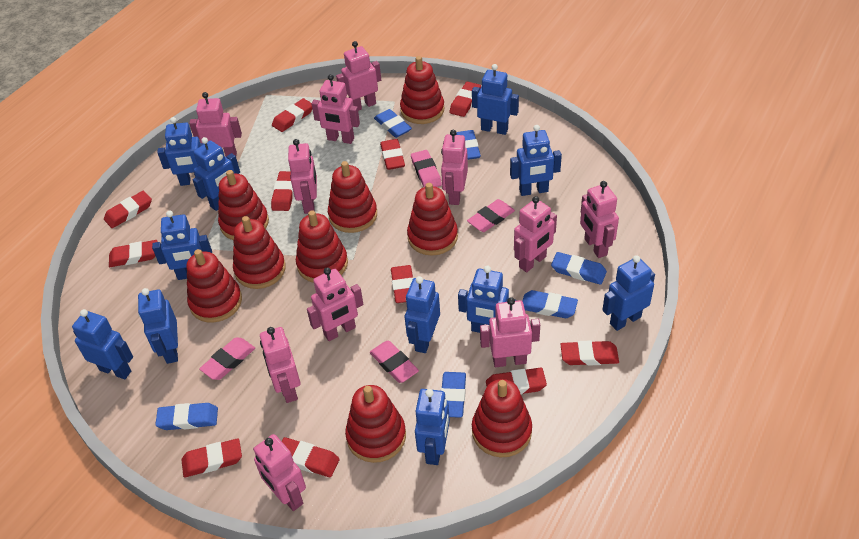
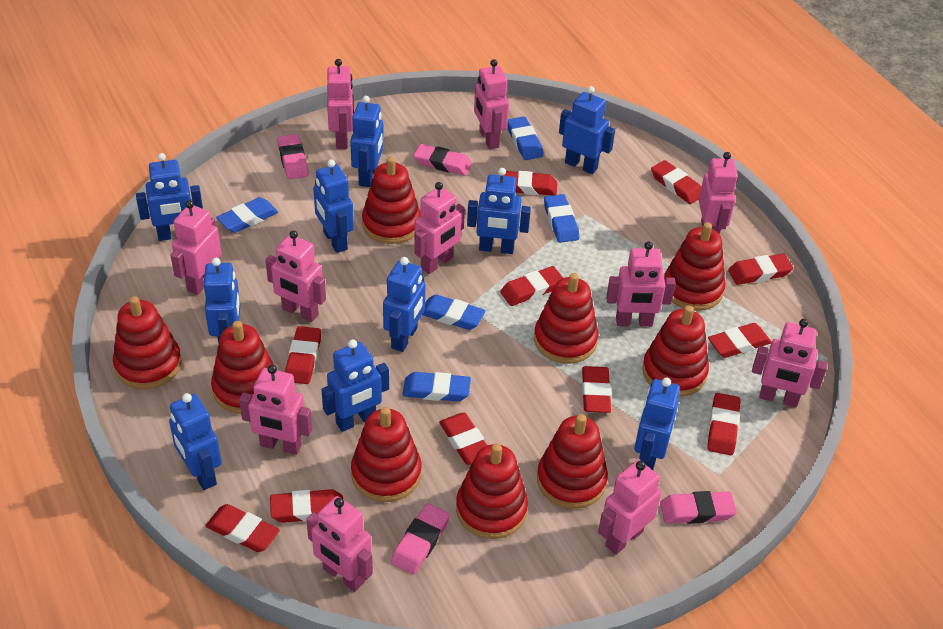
blue eraser: [155,403,218,430] [374,109,412,138] [441,372,466,418] [456,130,481,160] [522,290,578,318] [551,252,607,285] = 6 -> [216,197,278,233] [402,372,471,402] [422,294,486,330] [507,117,543,160] [544,194,579,243] = 5
blue robot: [72,309,133,379] [138,288,178,364] [152,210,212,280] [157,117,204,186] [193,137,240,211] [405,276,440,353] [415,389,450,465] [458,266,516,333] [472,64,519,135] [510,125,562,196] [603,255,655,331] = 11 -> [136,153,203,241] [169,393,222,490] [204,258,240,344] [313,159,354,253] [321,339,389,432] [350,96,384,187] [383,257,426,352] [467,168,531,254] [559,86,615,174] [634,377,680,470] = 10

